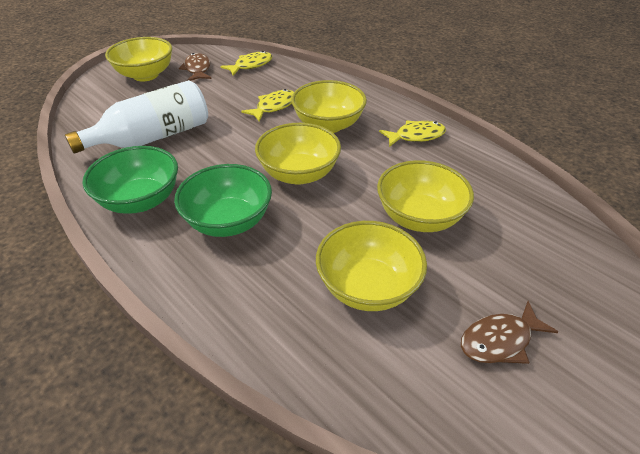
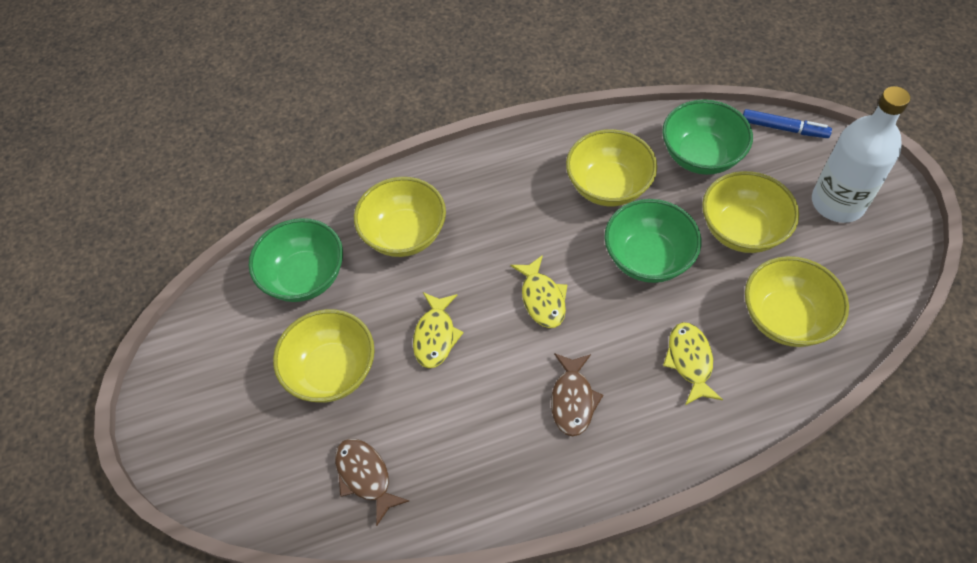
blue marker: none = 0 -> [743,109,832,138] = 1
green bowl: [83,146,178,214] [174,164,272,237] = 2 -> [249,218,343,302] [604,199,701,283] [662,99,753,175] = 3

